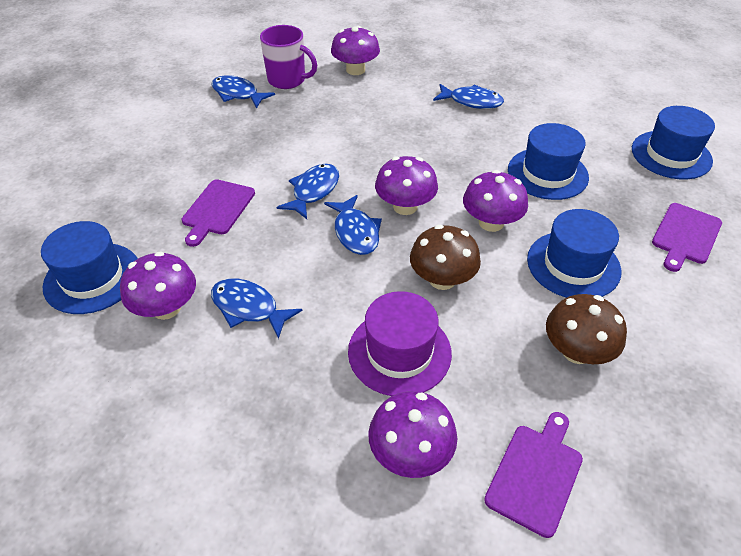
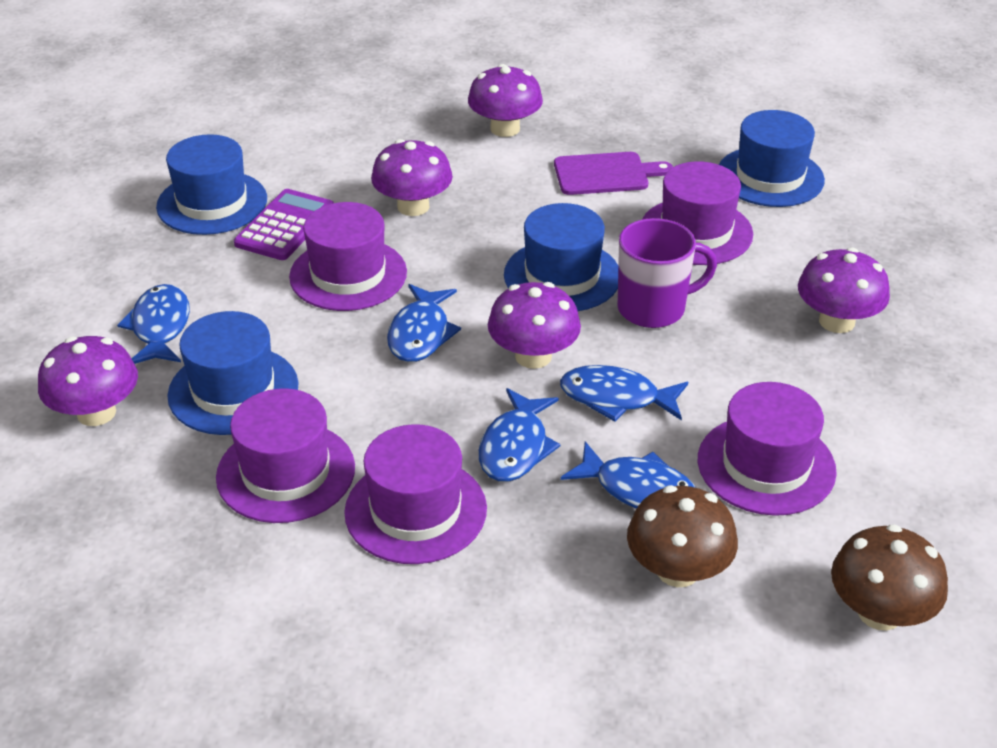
purple calculator: none = 0 -> [234,189,334,260] = 1
purple cutting board: [182,179,255,247] [484,412,583,538] [652,203,722,272] = 3 -> [554,152,673,195] = 1
purple hat: [348,291,452,396] = 1 -> [216,388,355,523] [289,202,407,311] [344,424,487,564] [642,161,753,265] [698,382,837,516] = 5

